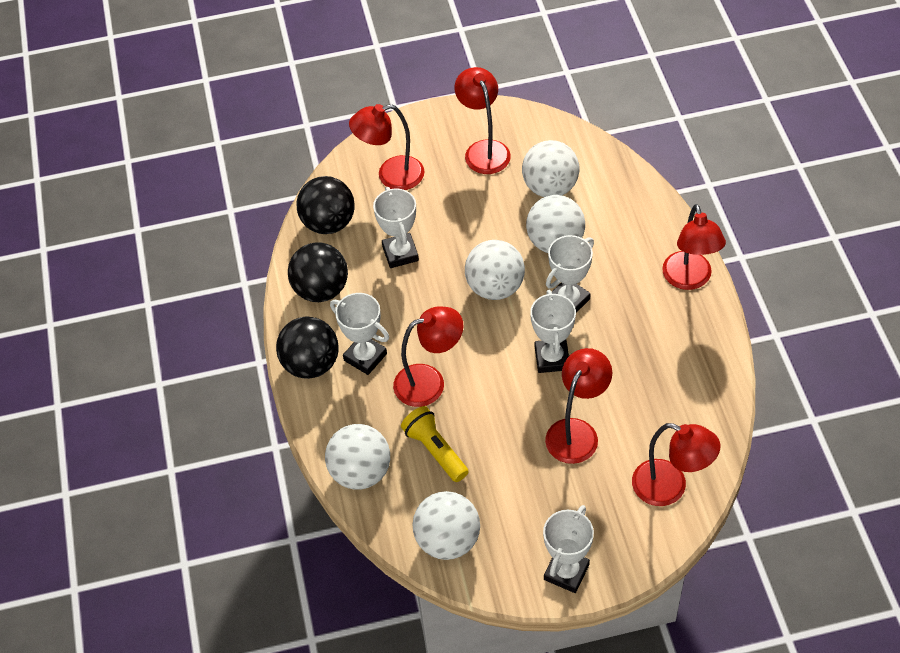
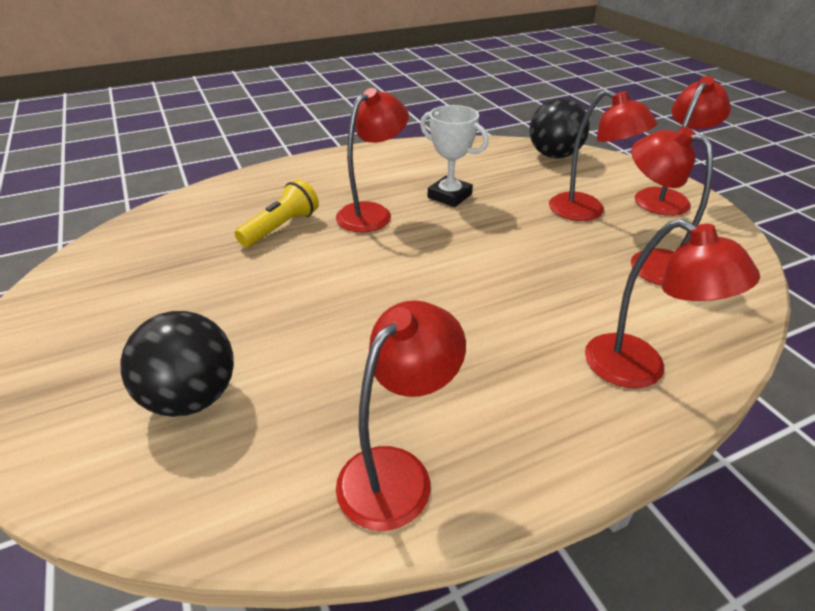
black ball: [276,316,339,379] [288,242,348,302] [297,176,354,234] = 3 -> [120,311,234,417] [530,98,590,159] = 2
white ball: [325,424,390,490] [413,491,480,560] [465,240,525,300] [522,140,579,197] [526,195,585,253] = 5 -> none = 0
white trophy: [330,293,389,375] [373,187,419,268] [530,290,576,373] [543,505,594,593] [546,235,594,313] = 5 -> [420,105,489,207] = 1

